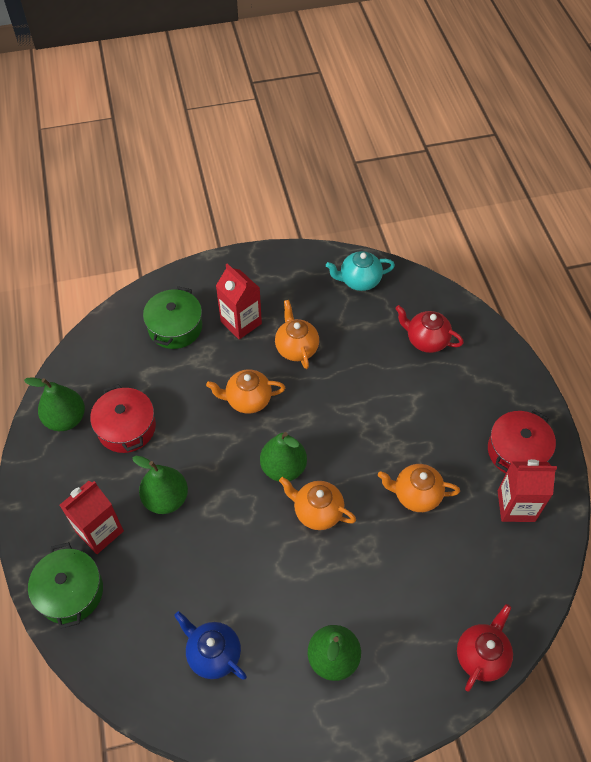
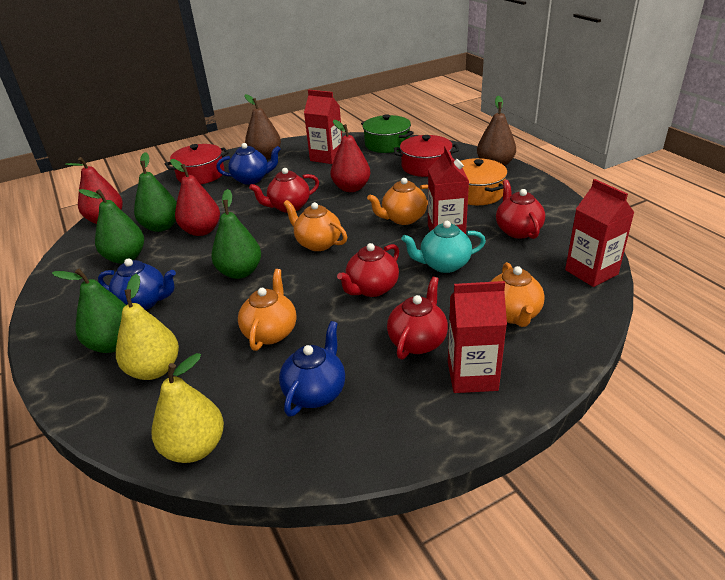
blue teapot: [174,611,247,680] = 1 -> [98,258,176,310] [216,143,281,185] [279,321,345,416] = 3
brown pear: none = 0 -> [244,94,281,159] [477,95,516,166] = 2
green pot: [28,542,103,629] [143,286,202,349] = 2 -> [361,114,414,153] = 1
orange pot: none = 0 -> [460,158,508,205] = 1
red carton: [60,481,124,554] [216,263,262,339] [498,459,557,522] = 3 -> [304,90,342,164] [428,146,469,234] [448,281,507,393] [565,179,635,287] = 4
red pear: none = 0 -> [65,157,123,224] [170,159,220,236] [330,120,370,192] = 3
red teapot: [395,305,464,353] [457,604,513,692] = 2 -> [249,168,319,213] [337,243,399,297] [387,277,448,360] [496,180,545,239] = 4
yellow pear: none = 0 -> [116,274,179,380] [152,353,224,463] = 2

